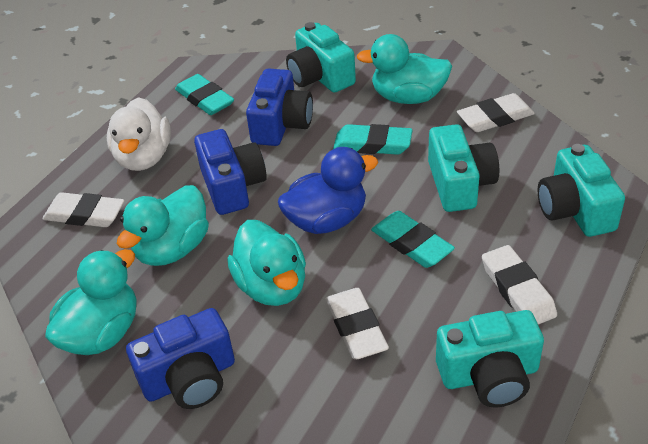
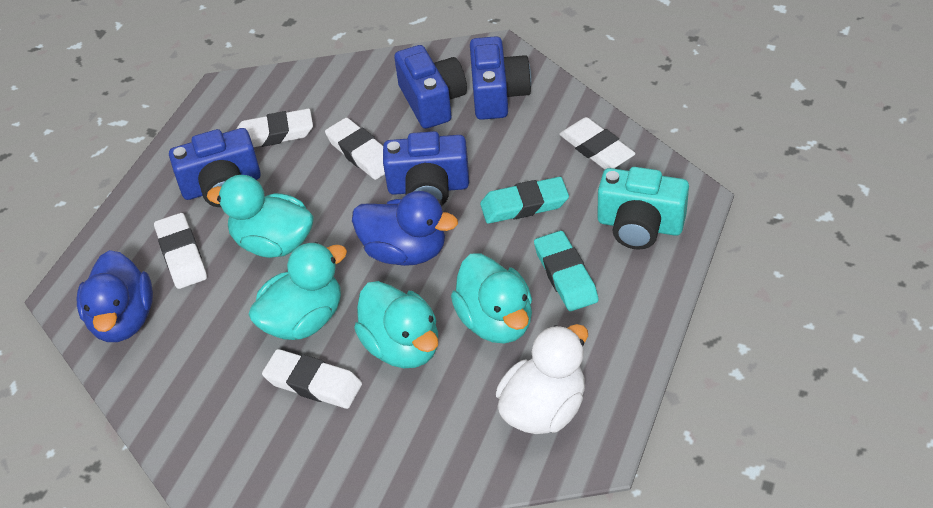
blue camera: [126,308,235,409] [194,129,267,215] [246,69,313,146] = 3 -> [169,128,261,207] [383,131,469,206] [394,45,467,129] [470,36,532,120] = 4
blue duck: [278,147,378,234] = 1 -> [76,250,153,342] [352,191,458,266] = 2
turquoise camera: [286,22,356,93] [428,124,499,212] [436,310,544,408] [537,144,625,237] = 4 -> [597,167,689,250] = 1
turquoise eraser: [175,74,234,115] [333,124,412,155] [371,211,455,268] = 3 -> [480,177,569,224] [534,231,599,311] = 2
white eraser: [42,192,125,227] [326,288,389,359] [457,93,535,132] [482,245,557,325] = 4 -> [154,213,207,289] [236,109,313,147] [262,349,362,409] [325,118,385,180] [559,117,636,170] = 5

